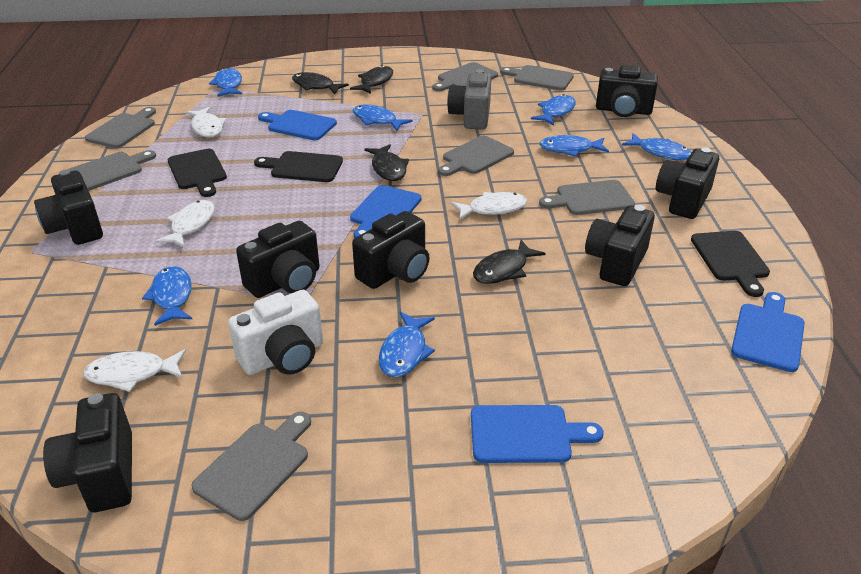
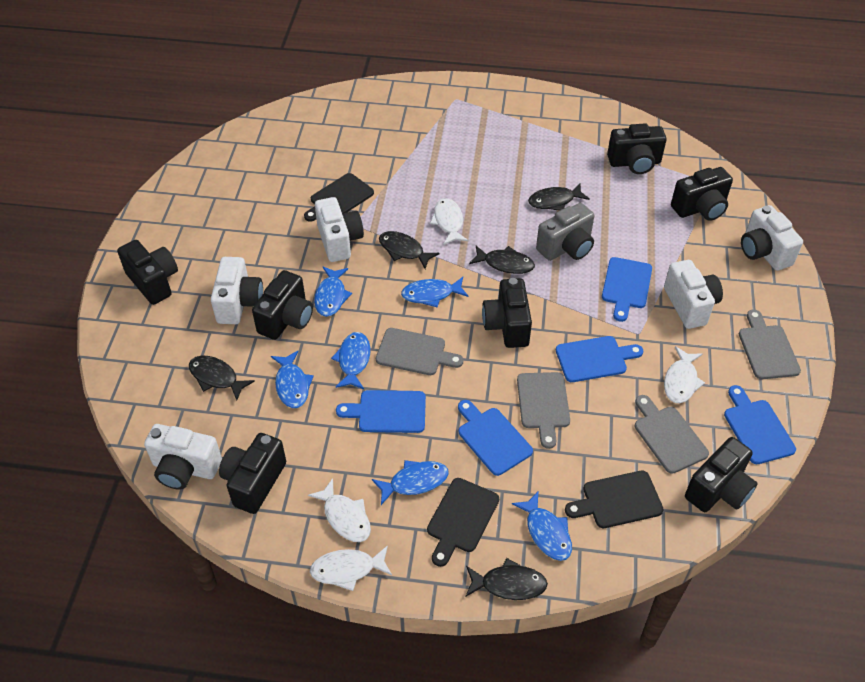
black fish: [292,72,349,94] [350,65,393,94] [364,144,409,181] [473,240,546,284] = 4 -> [189,356,255,401] [379,231,440,269] [466,558,548,600] [469,246,535,274] [528,184,590,211] = 5
blue cutting board: [258,110,337,140] [350,185,421,238] [471,405,604,463] [731,292,805,372] = 4 -> [336,390,426,433] [458,400,533,476] [556,336,643,382] [602,257,652,322] [724,385,796,464] = 5
blue fish: [142,266,192,326] [209,68,242,97] [353,104,413,131] [379,312,435,377] [531,94,576,125] [539,135,609,157] [622,133,692,160] = 7 -> [271,351,314,408] [314,267,352,317] [331,332,370,389] [372,460,449,505] [401,277,468,308] [512,492,572,561] = 6
grey cutting board: [67,150,156,191] [85,107,156,148] [191,412,311,521] [432,62,498,91] [438,136,514,176] [500,65,574,90] [539,180,635,215] = 7 -> [376,328,463,375] [517,372,570,449] [635,395,709,474] [739,310,801,379] = 4
white camera: [228,290,323,375] = 1 -> [144,424,222,490] [211,257,263,324] [315,197,364,262] [664,260,723,329] [741,205,803,271] = 5

